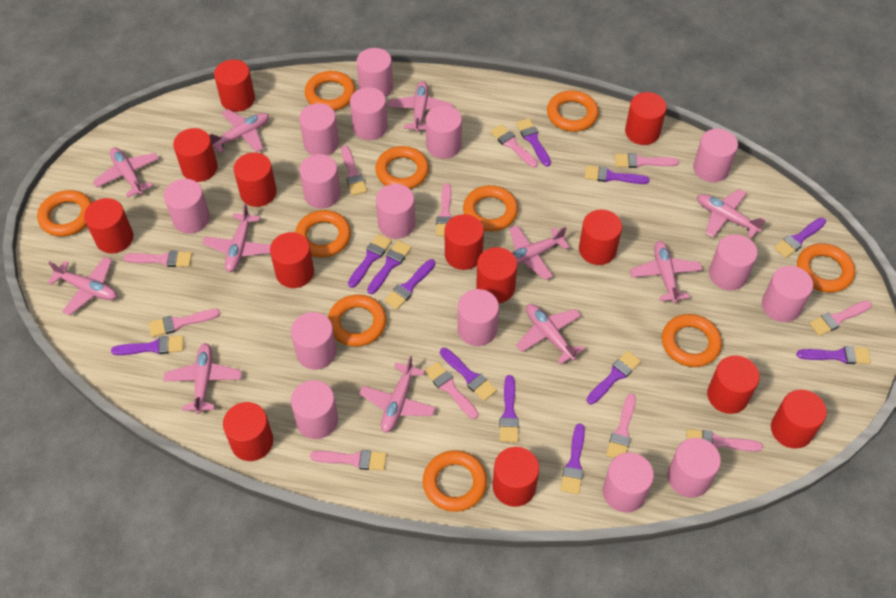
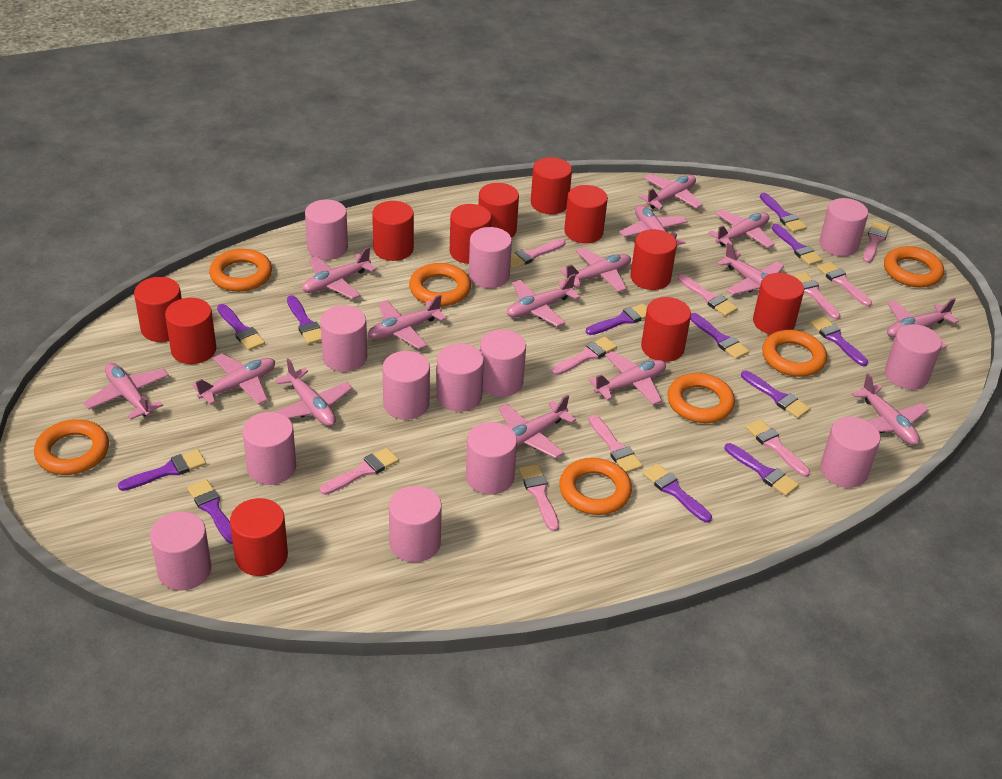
orange ring: [37,190,92,236] [295,210,351,258] [305,71,356,110] [328,294,386,347] [375,146,429,189] [423,450,487,512] [463,185,518,231] [547,91,599,132] [662,314,722,367] [797,243,855,293] = 10 -> [34,419,109,475] [209,249,272,292] [409,263,471,306] [559,458,632,515] [667,373,735,423] [762,330,827,377] [884,246,944,287] = 7
pink brush: [124,250,192,267] [149,309,220,337] [310,450,387,471] [341,145,367,195] [425,361,478,419] [436,183,452,236] [490,124,538,168] [606,393,636,458] [615,153,679,168] [687,429,763,452] [809,301,872,336] = 11 -> [320,448,399,495] [510,239,565,269] [519,464,559,532] [552,336,617,375] [589,415,643,473] [678,274,738,316] [746,419,810,477] [792,272,840,320] [817,262,872,307] [863,222,890,263] = 10
pink cylinder: [164,179,210,234] [291,312,337,370] [291,380,338,439] [299,103,339,155] [299,154,341,208] [350,87,388,140] [357,48,393,97] [376,184,415,239] [426,105,462,159] [458,289,499,346] [603,452,654,513] [667,438,721,498] [693,129,738,182] [709,234,758,291] [762,266,813,322] = 15 -> [150,512,212,591] [242,412,296,485] [305,200,348,260] [320,305,367,372] [382,351,430,420] [389,486,442,562] [436,343,484,412] [466,422,517,495] [469,227,512,288] [480,330,526,397] [819,198,868,256] [820,417,880,488] [885,324,942,390] = 13
pink plane: [47,257,117,315] [93,147,159,197] [163,343,242,414] [202,203,271,272] [209,109,269,153] [359,356,436,433] [388,81,453,132] [509,225,570,280] [516,304,585,364] [630,241,703,303] [697,189,765,238] = 11 -> [84,363,169,420] [192,354,275,405] [275,358,352,426] [302,247,376,299] [368,295,446,349] [499,395,576,458] [507,274,580,327] [560,248,631,292] [588,351,666,405] [620,205,688,245] [639,174,703,209] [708,209,775,248] [717,243,784,295] [852,373,928,445] [887,298,959,349] = 15
red cylinder: [84,198,134,253] [173,128,218,182] [214,60,255,112] [223,402,273,461] [234,153,277,207] [270,232,314,288] [445,214,484,270] [476,247,517,303] [493,447,539,507] [579,210,622,265] [625,92,667,145] [707,355,760,414] [771,390,827,449] = 13 -> [134,277,182,342] [165,298,216,364] [230,498,288,576] [372,201,414,261] [450,204,492,264] [478,183,519,238] [531,157,572,214] [564,185,608,243] [630,229,677,290] [641,297,691,362] [753,273,804,335] = 11

